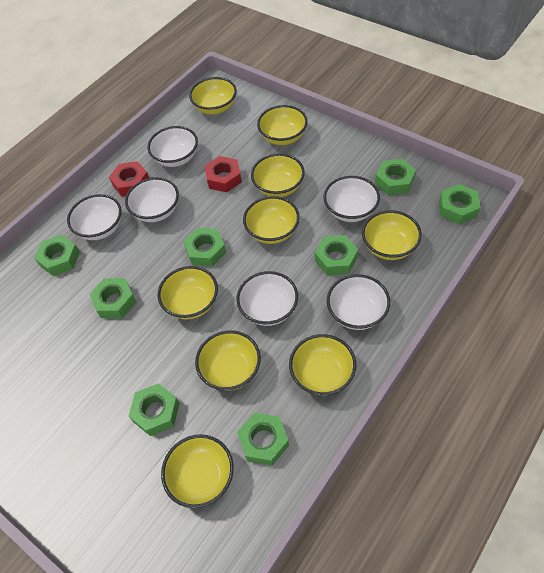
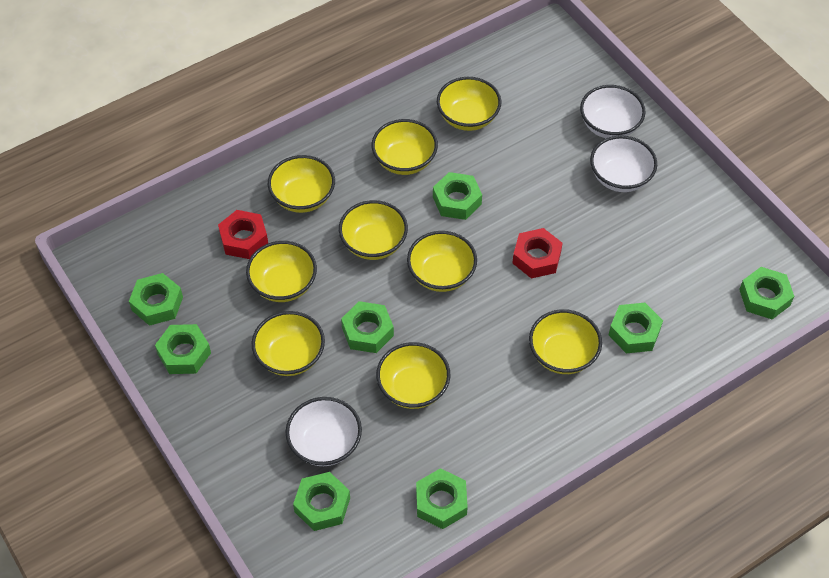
white bowl: [67,194,122,240] [125,177,179,222] [147,126,198,167] [236,271,298,326] [323,176,380,222] [327,274,390,330] = 6 -> [286,397,362,466] [580,85,646,138] [590,136,657,192] = 3

